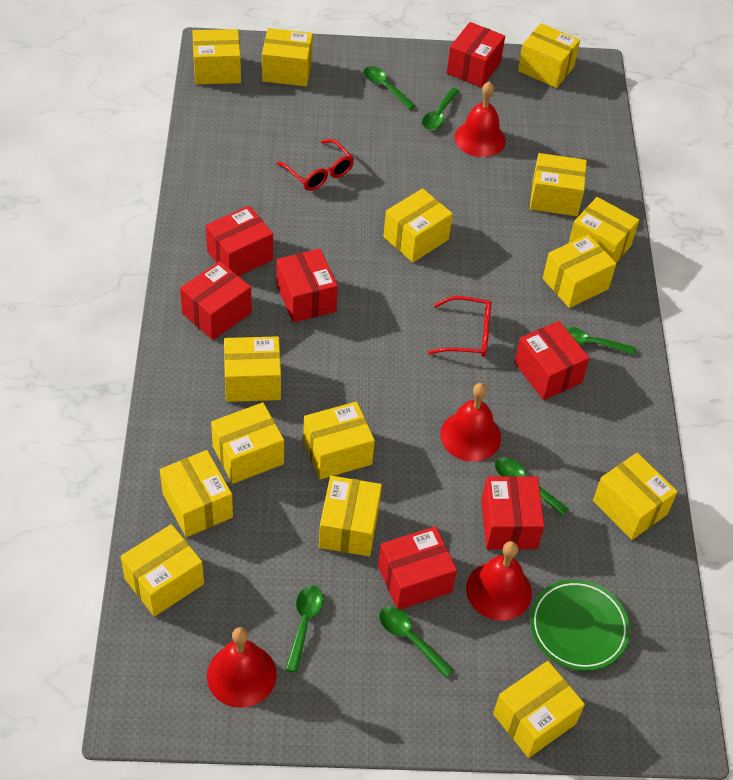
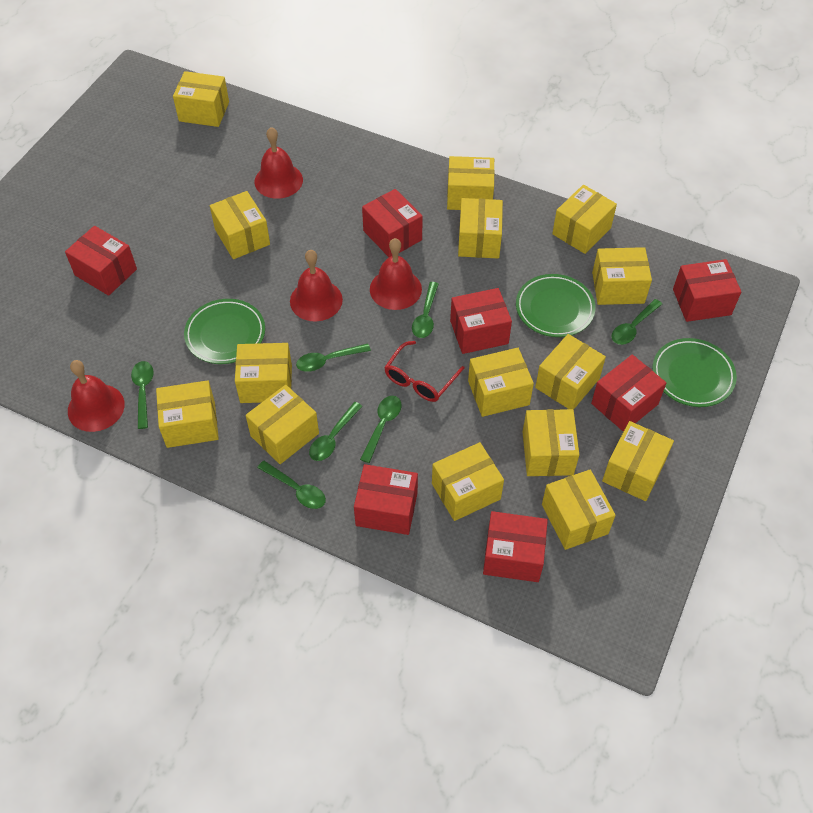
green plate: [530,579,630,671] = 1 -> [184,299,265,364] [516,274,596,337] [653,338,737,407] = 3
green spoon: [286,586,324,673] [363,66,415,110] [379,607,454,678] [422,88,459,130] [495,457,569,516] [565,326,636,355] = 6 -> [131,361,154,429] [257,461,326,509] [296,343,371,372] [309,402,362,461] [360,396,402,463] [412,282,439,338] [612,299,662,345] = 7
red glasses: [276,139,354,191] [428,296,491,357] = 2 -> [384,341,464,402] = 1

